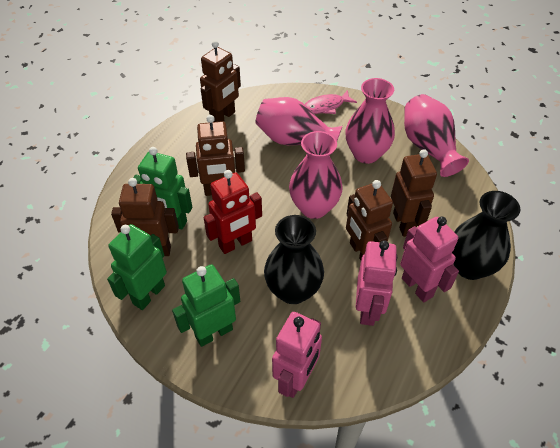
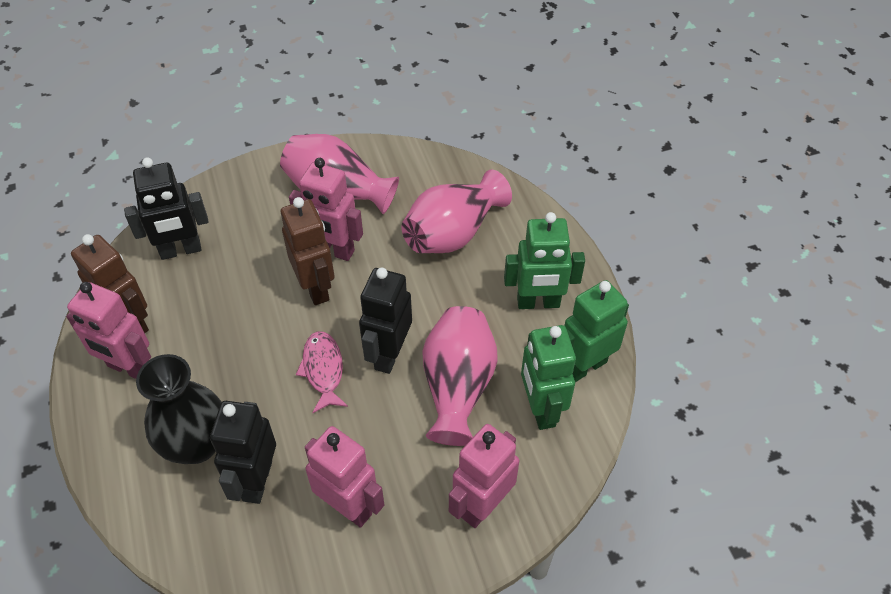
black robot: none = 0 -> [124,157,209,260] [210,401,276,504] [359,268,412,374] = 3
black vase: [264,215,324,304] [452,191,520,280] = 2 -> [136,354,222,464] = 1
brown robot: [111,178,179,256] [186,115,245,196] [200,40,241,122] [346,180,393,260] [391,149,437,237] = 5 -> [71,234,149,333] [281,197,335,305] = 2
pink robot: [272,312,322,398] [356,240,397,326] [400,217,459,302] = 3 -> [66,282,151,379] [289,158,363,261] [305,426,384,528] [449,424,519,528] = 4
pink vase: [255,97,343,145] [289,131,343,219] [345,78,395,164] [404,94,469,177] = 4 -> [280,134,399,214] [401,170,512,253] [422,306,498,446] = 3
red robot: [203,170,262,254] = 1 -> none = 0

